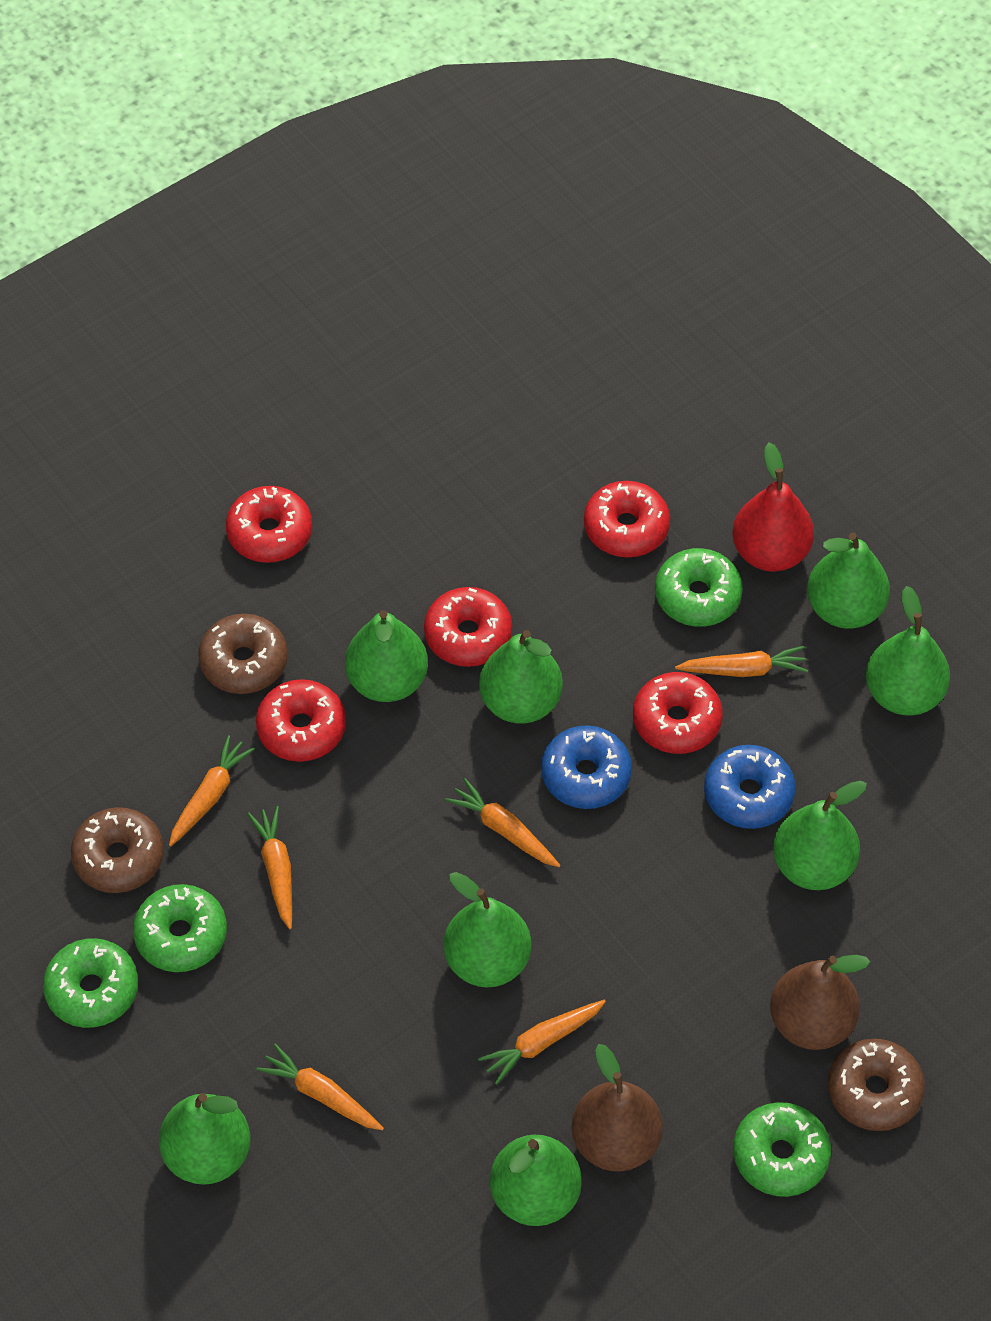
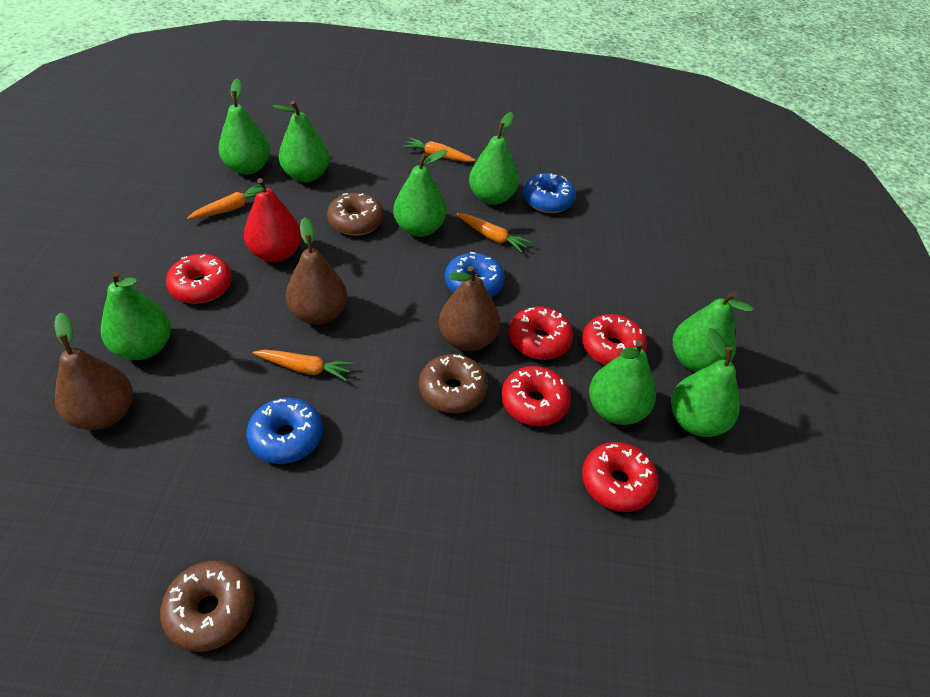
blue donut: [541,725,632,809] [704,745,795,829] = 2 -> [246,398,323,464] [445,252,505,297] [523,173,576,213] = 3
brown pear: [571,1044,663,1171] [770,955,870,1050] = 2 -> [54,313,133,430] [286,217,347,325] [439,266,500,351] = 3
green donut: [43,938,138,1028] [133,884,227,972] [655,548,743,627] [733,1102,831,1197] = 4 -> none = 0
orange carrot: [169,735,255,847] [247,806,292,929] [256,1044,384,1130] [445,778,561,867] [478,1000,606,1085] [675,646,808,677] = 6 -> [187,184,260,219] [253,350,353,381] [403,138,476,162] [457,213,531,253] = 4

